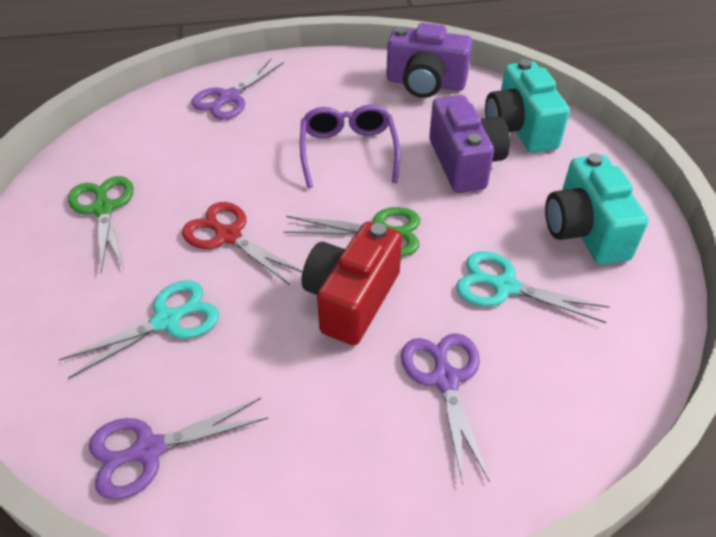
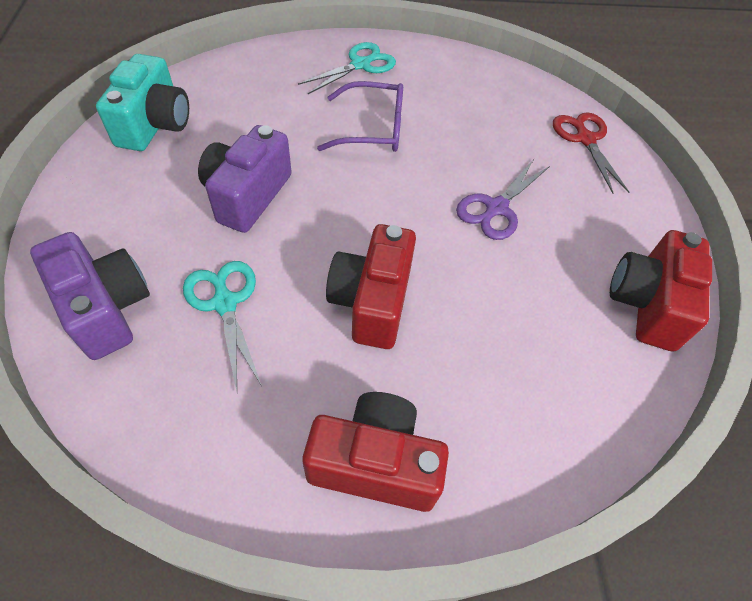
green scissors: [68,176,134,272] [283,207,420,257] = 2 -> none = 0
purple scissors: [89,398,268,499] [192,59,284,120] [401,333,490,485] = 3 -> [456,159,550,240] = 1
red camera: [302,221,402,345] = 1 -> [303,392,449,512] [326,224,416,349] [610,230,712,352] = 3
turquoise camera: [485,59,570,153] [545,153,649,265] = 2 -> [96,54,189,151] = 1

